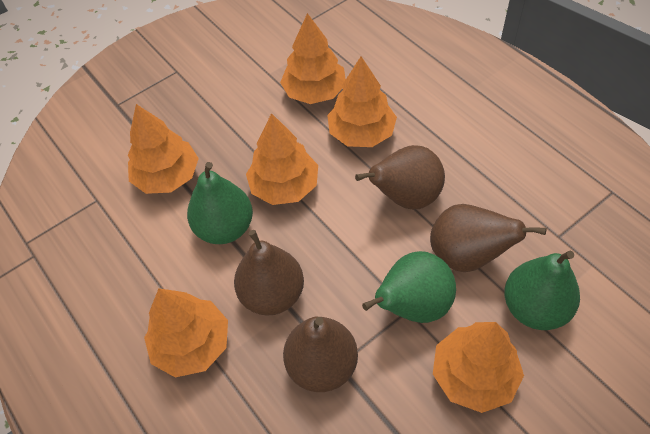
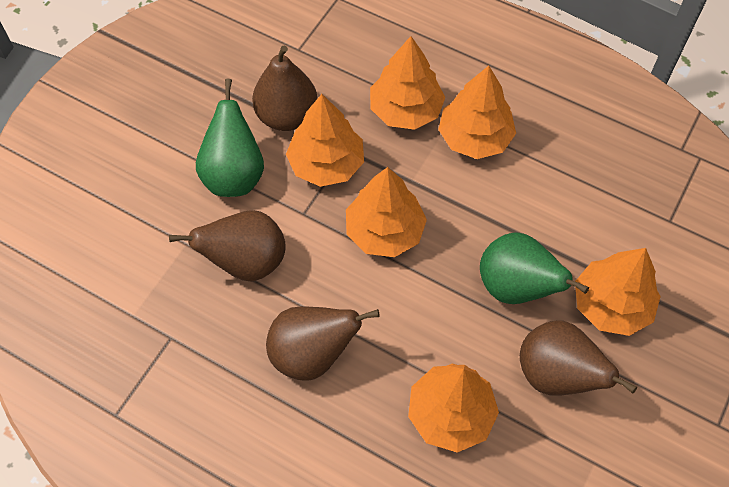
green pear: [187,162,253,244] [362,251,456,323] [504,251,580,330] = 3 -> [196,79,264,197] [480,232,589,304] = 2

